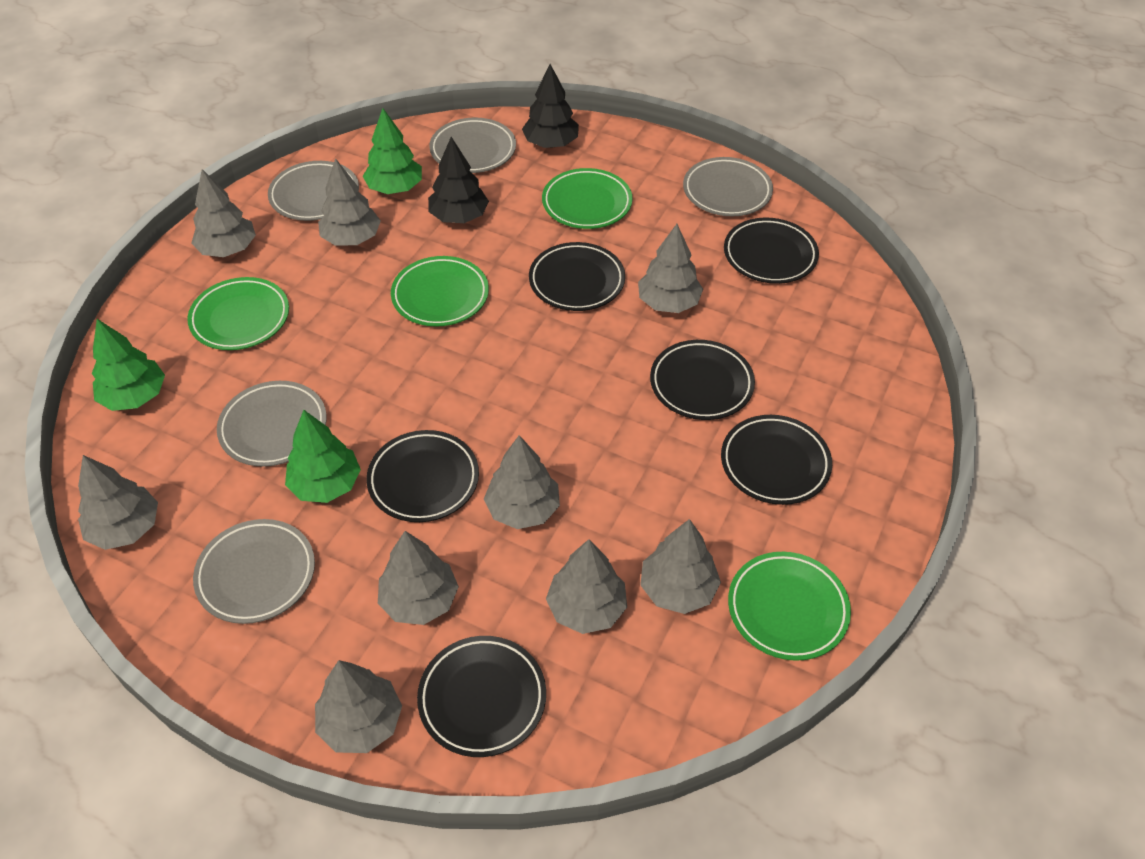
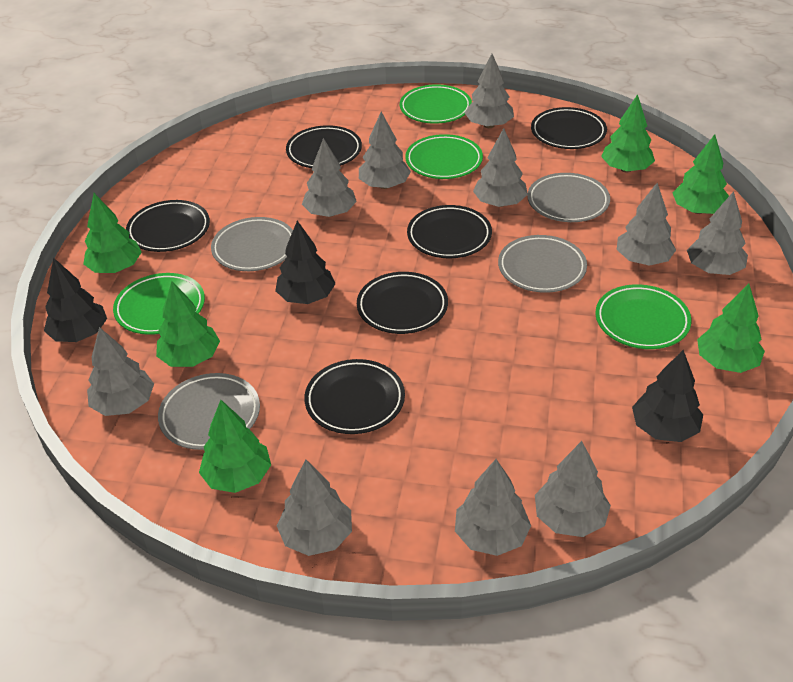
black tree: [428,137,489,223] [522,64,579,148] = 2 -> [44,257,107,342] [275,221,336,304] [632,350,703,442] = 3
green tree: [92,319,165,411] [285,410,361,503] [363,108,422,194] = 3 -> [83,193,142,273] [156,281,220,367] [199,400,271,493] [601,94,655,172] [672,134,729,214] [697,284,765,373] = 6
grey plate: [193,519,315,624] [217,381,327,467] [268,161,359,221] [429,118,516,173] [683,157,773,216] = 5 -> [158,373,260,450] [211,217,293,271] [498,235,587,293] [527,173,610,222] = 4
grey tree: [78,455,158,550] [191,169,256,257] [315,660,402,753] [318,158,381,246] [378,531,459,625] [484,435,560,529] [546,539,627,634] [638,224,703,313] [640,519,721,614] = 9 -> [87,327,154,416] [277,460,352,556] [302,138,357,217] [359,112,411,189] [455,459,531,556] [465,54,514,128] [473,128,528,207] [535,441,611,537] [617,183,676,266] [687,191,748,275] = 10

